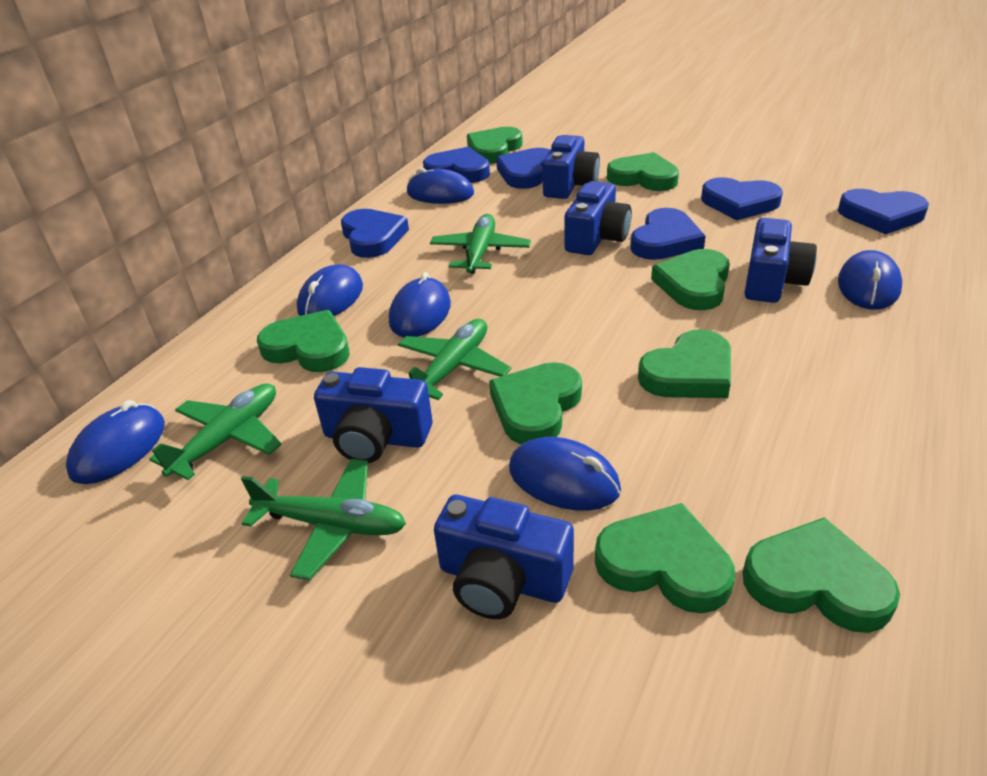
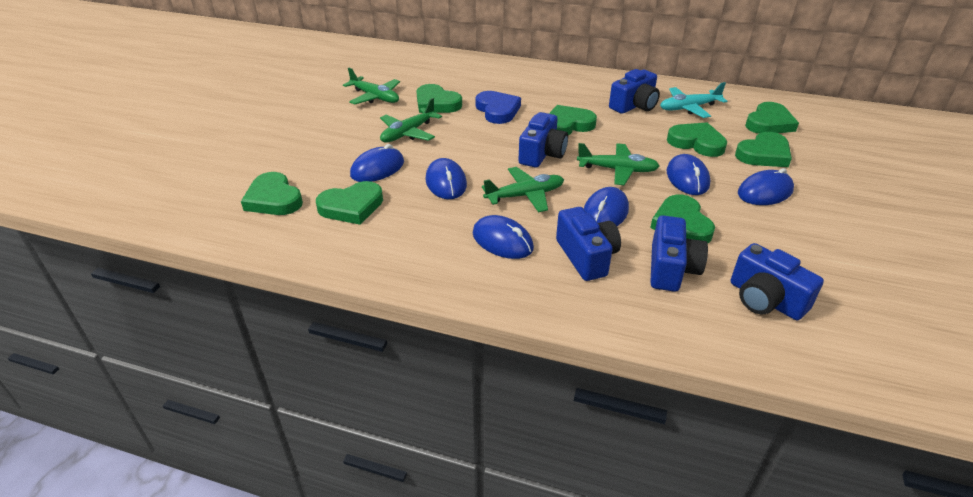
blue heart: [341,209,409,258] [423,146,490,183] [496,148,550,189] [630,208,706,260] [701,177,783,220] [838,189,929,234] = 6 -> [475,91,521,124] = 1
turquoise plane: none = 0 -> [660,82,727,118] = 1

